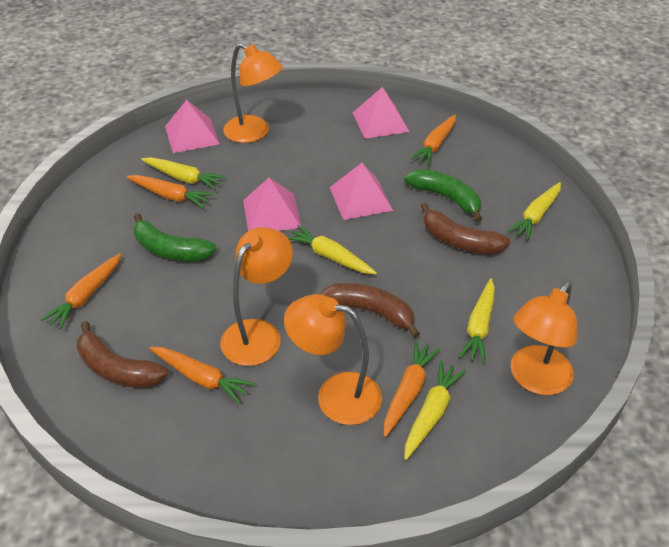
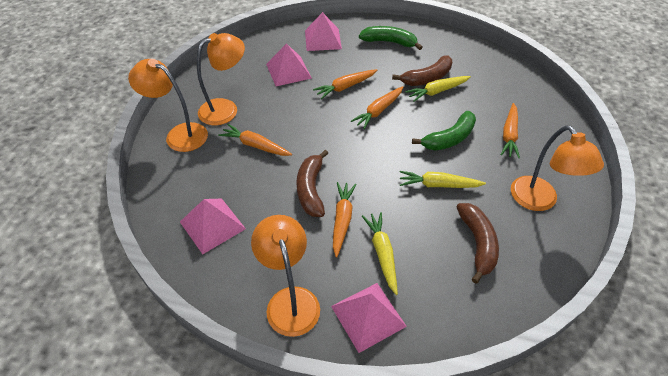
yellow carrot: [141,157,226,190] [288,225,377,274] [404,361,466,460] [459,278,495,364] [507,182,561,240] = 5 -> [362,212,398,295] [399,171,486,188] [405,76,471,102] = 3

